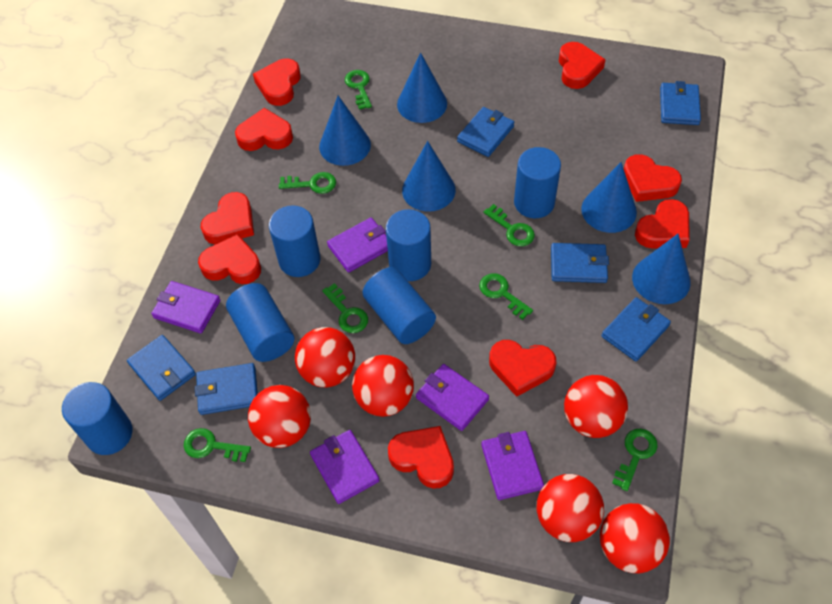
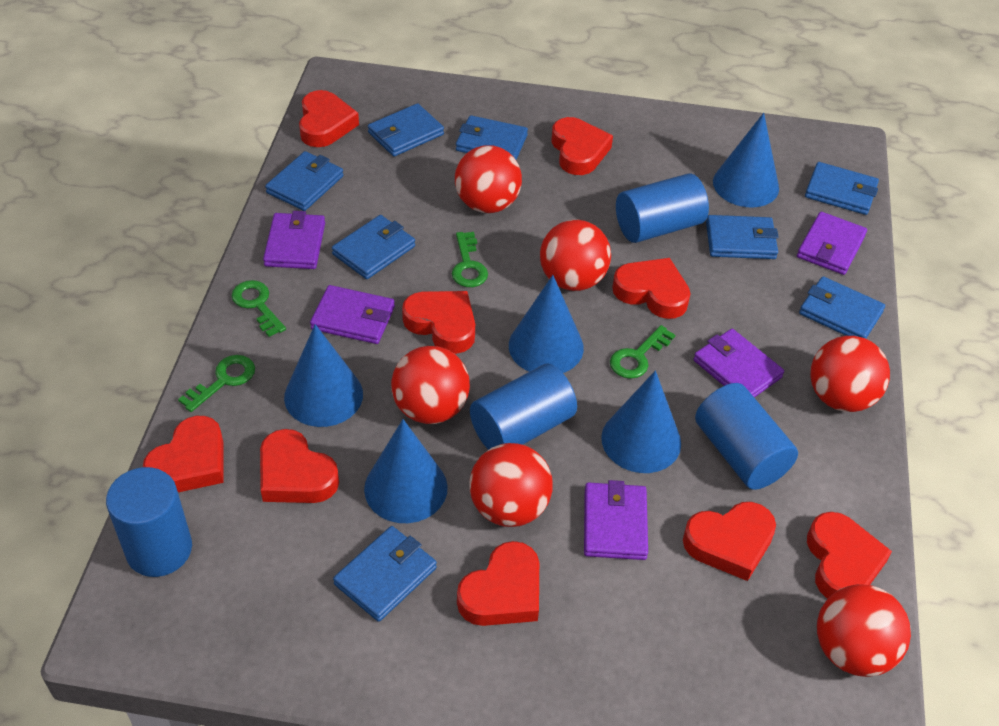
blue cylinder: [62,382,132,455] [226,283,294,362] [269,205,320,277] [362,267,436,344] [386,209,431,281] [514,147,561,218] = 6 -> [106,467,192,577] [470,364,577,450] [616,173,709,243] [695,383,798,490] = 4
blue wallet: [127,335,196,401] [195,363,258,415] [457,107,514,157] [551,243,609,283] [601,297,671,362] [660,81,701,125] = 6 -> [265,151,343,211] [332,215,415,279] [333,526,437,622] [368,103,444,156] [456,115,528,160] [706,215,779,259] [799,276,885,339] [805,162,879,215] = 8
green key: [184,428,251,462] [279,172,336,194] [322,283,368,333] [345,70,372,110] [479,273,533,320] [484,204,535,246] [612,429,657,491] = 7 -> [178,355,255,412] [231,280,286,337] [452,232,488,287] [610,325,675,379] = 4

